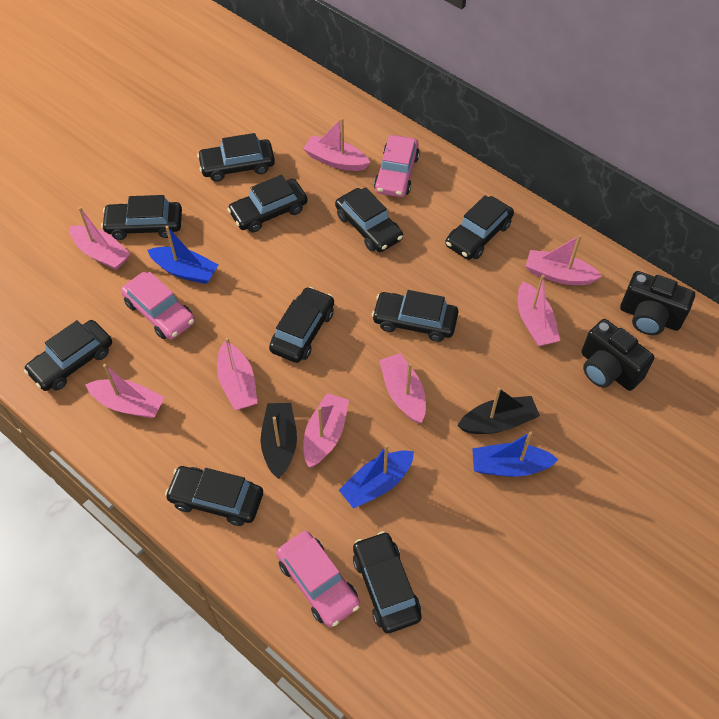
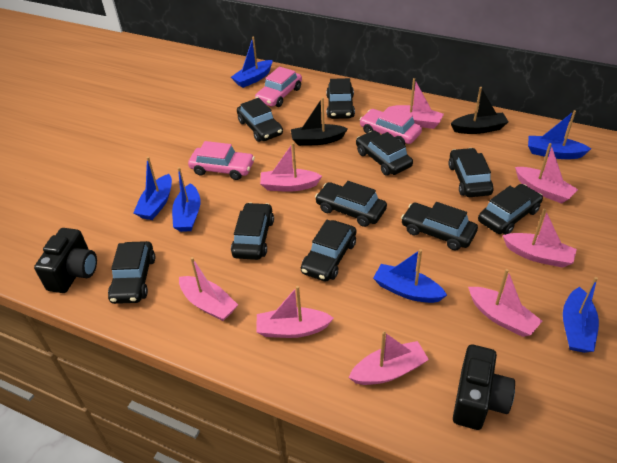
blue boat: [148,226,218,284] [339,444,414,509] [472,431,559,477] = 3 -> [133,157,172,220] [172,167,201,232] [231,37,273,88] [373,249,447,303] [528,110,591,159] [563,277,599,353] = 6

